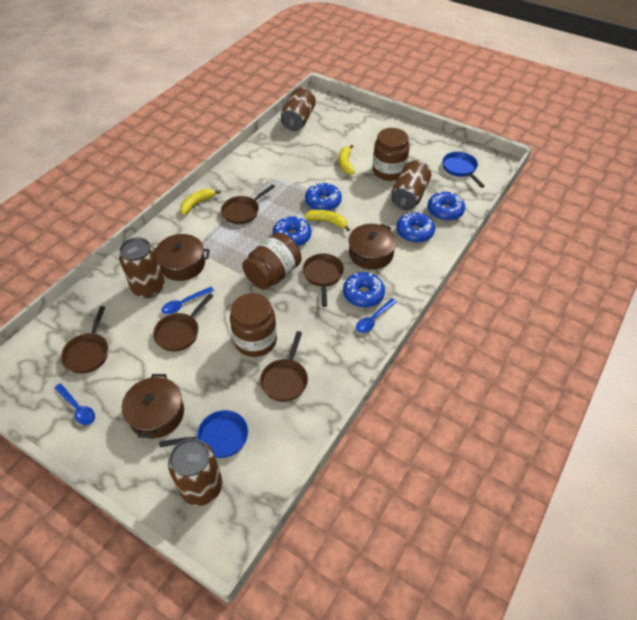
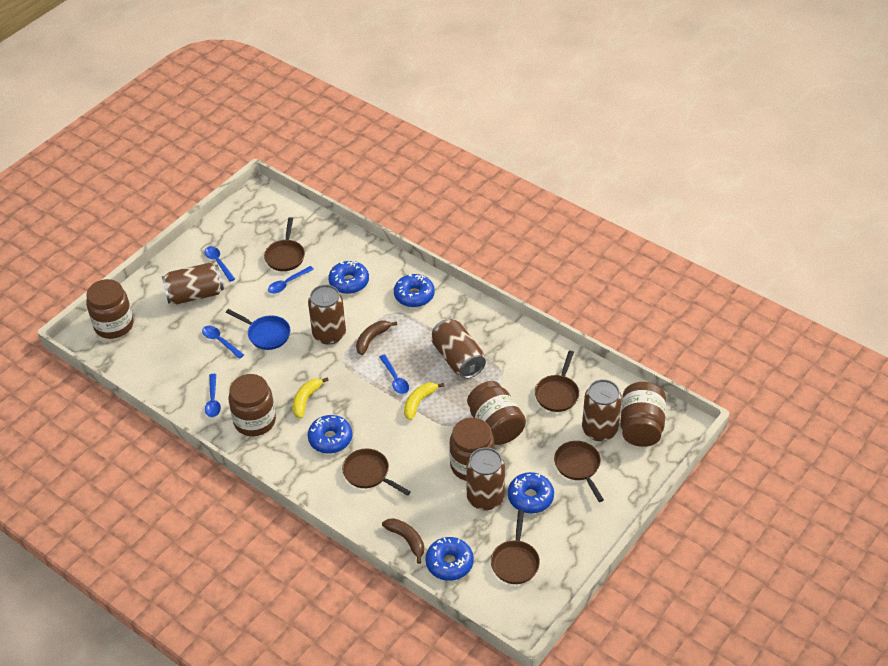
blue pan: [159,410,248,458] [442,152,485,188] = 2 -> [226,309,290,350] = 1
blue spoon: [54,383,95,425] [161,287,214,314] [356,298,397,333] = 3 -> [202,326,244,359] [204,246,235,282] [205,374,221,417] [268,266,314,294] [379,354,409,394] = 5
brown banana: none = 0 -> [356,321,397,355] [382,518,424,564] = 2
brown can: [119,237,165,298] [168,438,223,506] [281,87,316,131] [391,160,431,210] = 4 -> [162,262,224,304] [308,285,346,345] [431,319,486,379] [466,447,505,511] [582,379,622,441] = 5
brown jar: [230,293,277,357] [242,233,302,290] [373,128,410,181] = 3 -> [86,279,134,339] [228,374,276,436] [449,418,495,481] [467,381,526,445] [620,382,666,447] = 5
brown pot: [122,374,184,439] [154,234,210,281] [349,224,396,270] = 3 -> none = 0
yellow banana: [180,189,221,215] [304,210,350,231] [339,145,355,175] = 3 -> [293,377,329,419] [404,382,444,420] = 2

